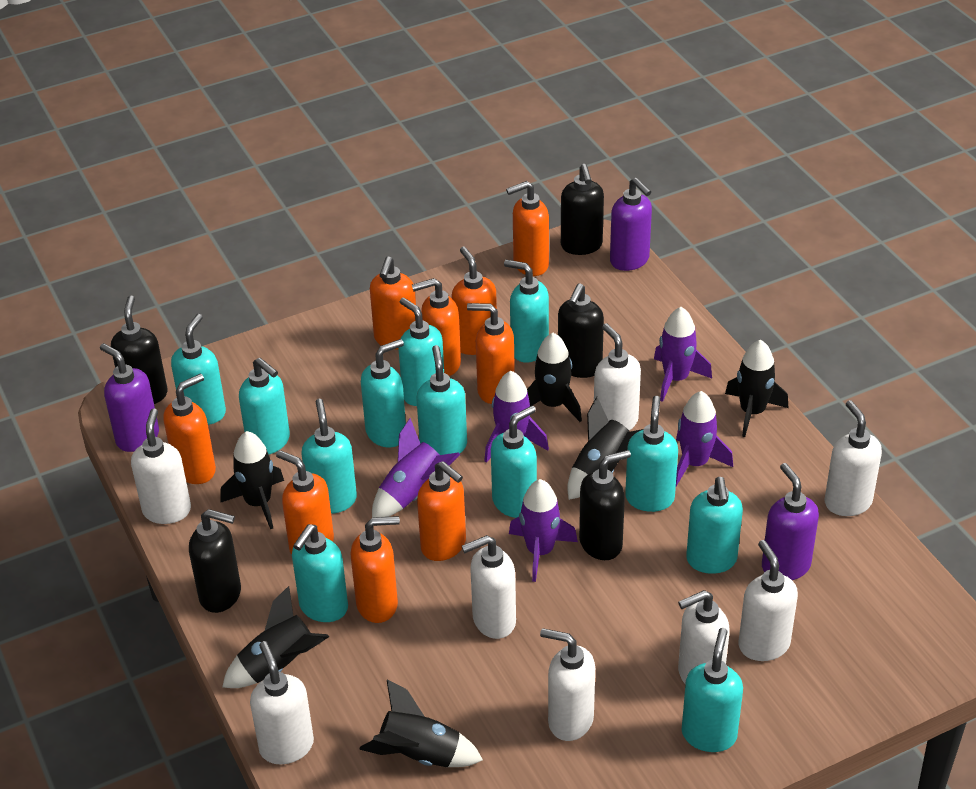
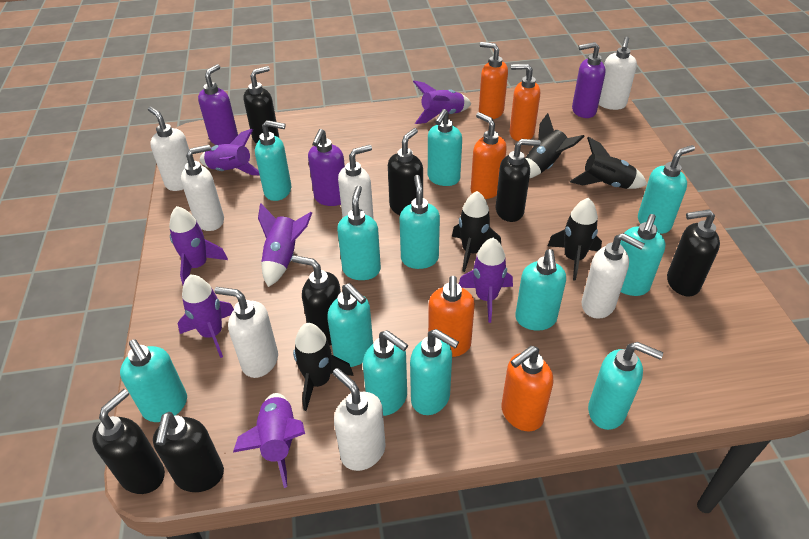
black rocket: [220,431,284,529] [222,586,329,688] [359,680,483,767] [527,333,582,422] [567,397,644,500] [725,340,788,437] = 6 -> [293,323,354,411] [452,191,501,272] [525,113,585,179] [548,198,602,281] [570,137,647,189] = 5
black soap dispenser: [111,295,168,404] [189,509,241,613] [558,284,604,378] [561,164,604,255] [579,450,631,560] = 5 -> [92,389,165,494] [153,412,224,492] [243,66,279,144] [292,255,341,346] [388,128,423,215] [496,139,541,222] [667,209,720,297] = 7
orange soap dispenser: [163,374,216,484] [276,450,334,555] [351,516,400,623] [370,256,416,349] [412,278,461,376] [417,461,466,561] [451,247,497,355] [467,303,515,404] [506,181,549,276] = 9 -> [428,276,475,357] [471,112,507,199] [479,42,508,119] [501,346,553,431] [509,64,540,141] = 5
purple rocket: [372,418,460,518] [484,371,549,463] [509,479,578,582] [654,307,712,402] [676,391,733,486] = 5 -> [169,206,228,285] [178,274,234,358] [200,129,260,175] [233,393,305,488] [258,203,312,287] [413,81,471,124] [459,238,513,323] = 7
white soap dispenser: [131,408,191,524] [250,641,314,764] [462,535,516,639] [540,628,595,741] [594,323,641,430] [678,590,730,684] [739,540,798,661] [825,400,882,516] = 8 -> [148,107,189,191] [181,145,224,231] [214,287,278,378] [333,368,386,471] [338,145,374,219] [581,233,645,319] [599,37,637,110] = 7

